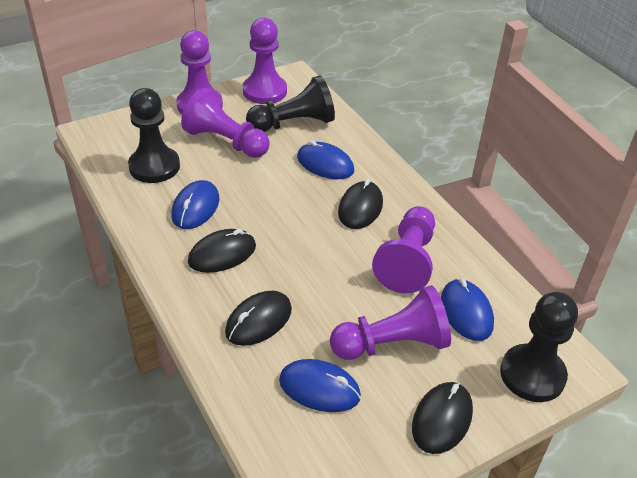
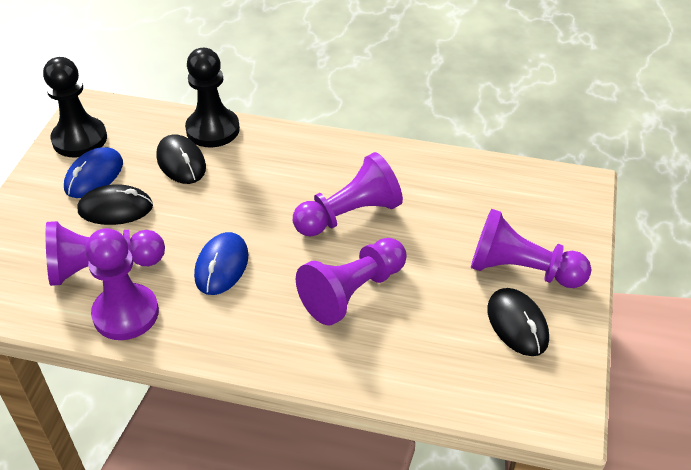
black mouse: [188,229,256,273] [225,291,292,346] [338,179,383,229] [412,382,473,454] = 4 -> [78,184,153,225] [156,134,206,184] [487,288,549,356] = 3
black pawn: [128,88,180,183] [246,75,335,132] [500,292,578,402] = 3 -> [43,57,107,157] [185,48,240,147] = 2
blue mouse: [171,180,219,229] [279,359,361,412] [297,140,354,179] [441,278,494,341] = 4 -> [64,147,123,198] [194,232,249,295] = 2

